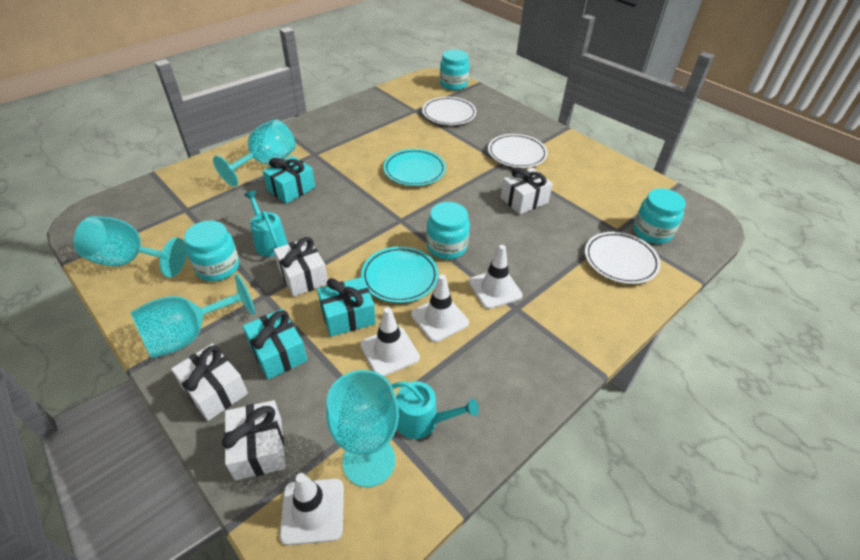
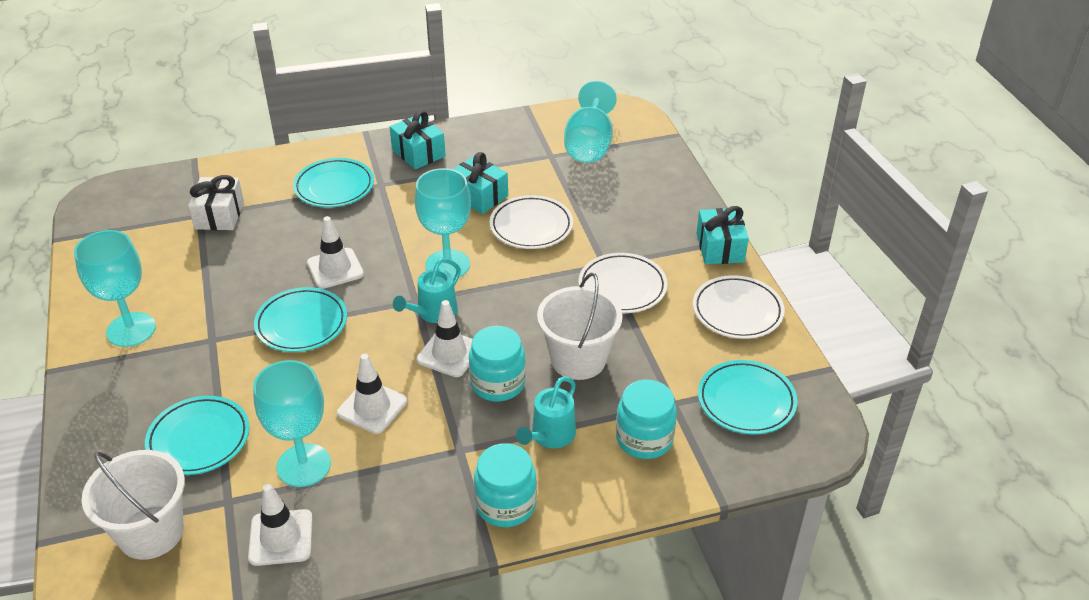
turquoise jar: [184,221,239,281] [426,202,470,260] [440,50,470,90] [633,188,686,244] = 4 -> [469,326,526,402] [474,443,537,527] [616,380,677,459] = 3
turquoise plate: [361,246,439,303] [384,149,446,186] = 2 -> [145,396,250,475] [254,287,347,352] [293,158,374,207] [698,360,798,435] = 4
white bucket: none = 0 -> [82,450,185,560] [537,273,623,380] = 2
white gift: [171,343,248,421] [222,400,285,481] [274,237,328,297] [501,167,553,214] = 4 -> [188,175,244,230] = 1

